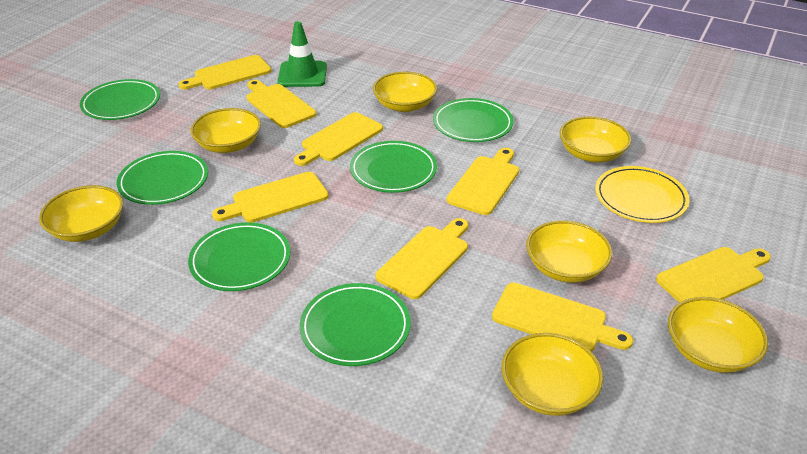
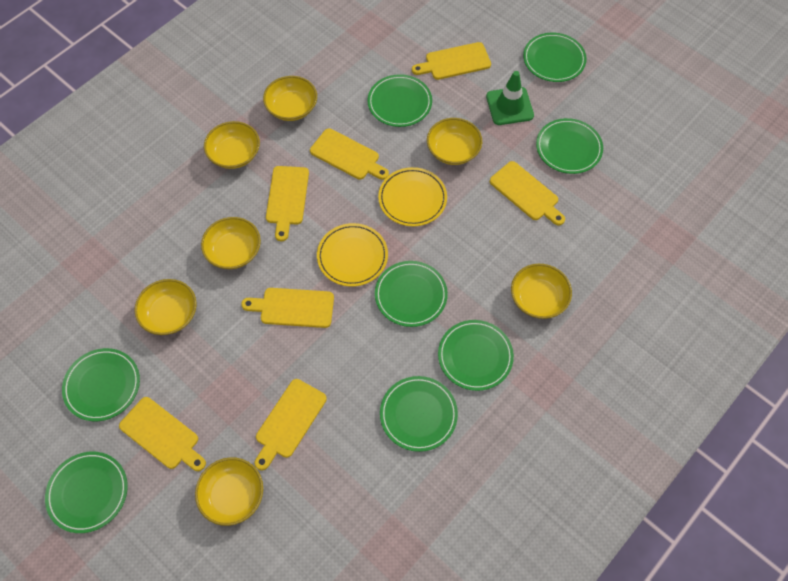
green plate: [80,79,160,120] [117,151,208,205] [188,222,290,291] [299,283,410,366] [350,141,437,193] [433,98,514,142] = 6 -> [45,452,128,533] [62,348,140,421] [367,74,432,127] [375,261,448,327] [380,376,458,452] [438,320,514,391] [523,33,587,82] [536,118,603,174] = 8
yellow cutting board: [178,55,272,89] [212,172,329,223] [247,80,316,128] [294,112,383,166] [375,218,468,299] [446,148,519,215] [492,283,633,352] [656,247,771,303] = 8 -> [119,397,206,471] [241,288,334,328] [254,379,327,470] [266,166,309,241] [310,128,389,180] [412,42,491,80] [490,161,565,226] = 7
yellow plate: [595,166,689,223] = 1 -> [317,223,388,287] [378,167,447,226] = 2

